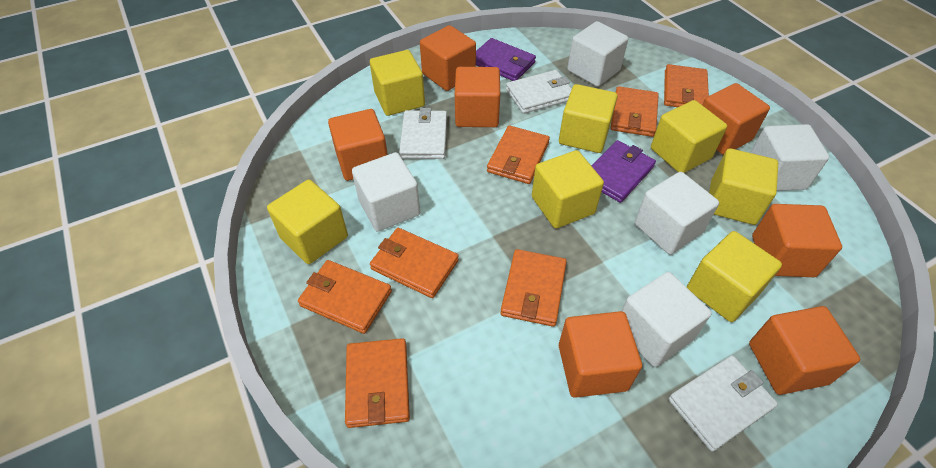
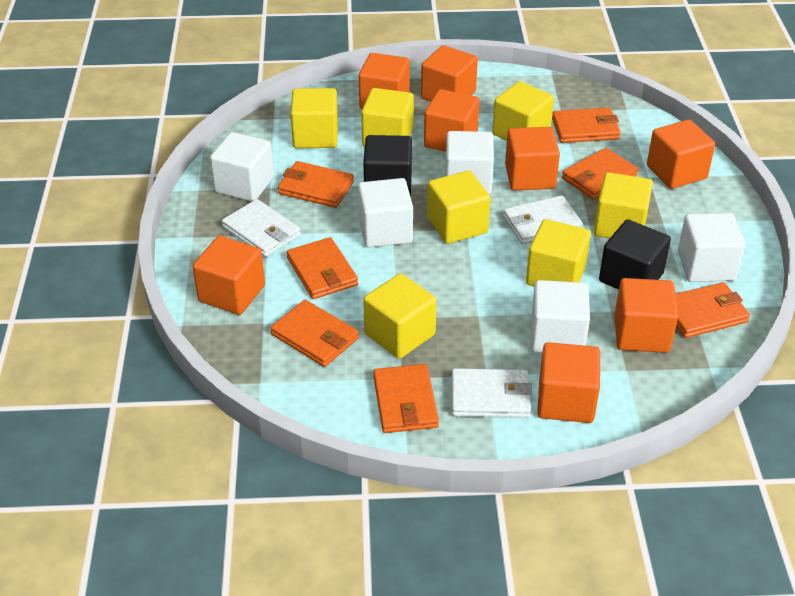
black cube: none = 0 -> [363,135,412,196] [599,219,671,290] = 2
orange cube: [328,109,388,181] [420,25,476,91] [455,67,500,127] [559,311,642,398] [702,83,770,155] [749,306,860,395] [752,204,842,277] = 7 -> [193,236,265,315] [359,53,410,109] [421,45,478,101] [424,89,480,152] [505,127,560,191] [537,342,600,423] [615,278,678,353] [647,119,715,189] = 8
purple wallet: [476,38,536,81] [591,140,656,203] = 2 -> none = 0

